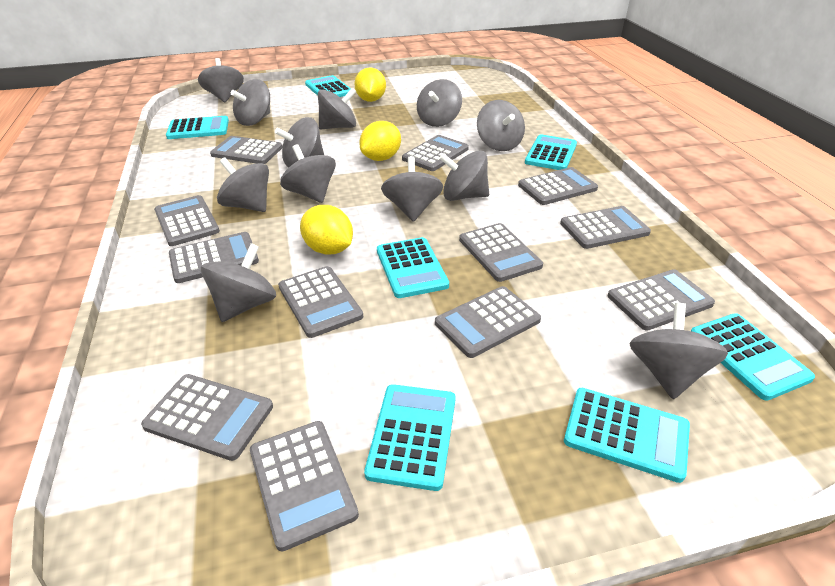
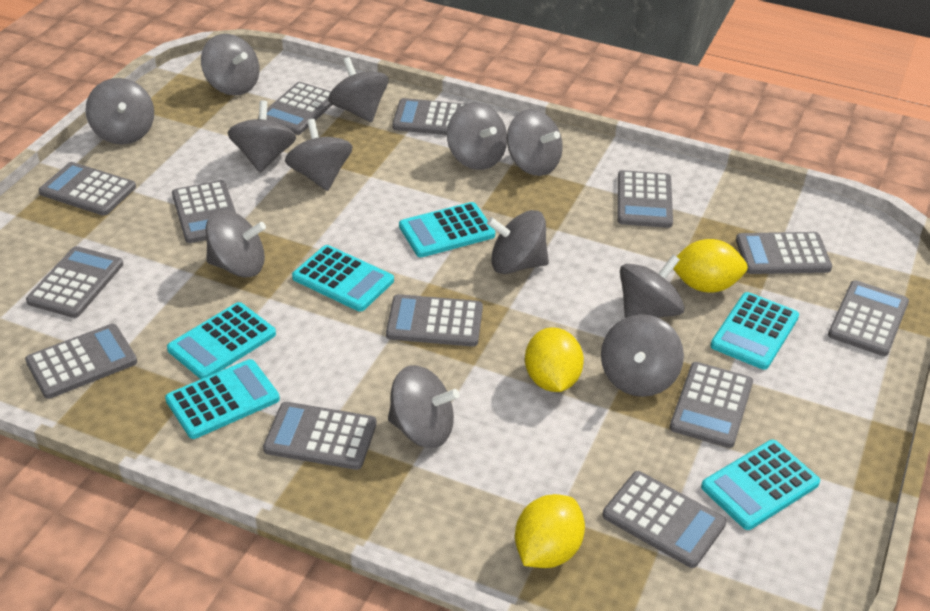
grey calculator: [141,374,273,461] [154,195,220,246] [169,232,259,283] [210,136,283,164] [250,421,359,552] [278,266,363,338] [402,135,469,171] [435,286,541,358] [459,223,543,282] [518,167,598,205] [560,206,651,249] [608,269,715,331] = 12 -> [25,324,137,399] [26,246,123,318] [39,162,136,216] [172,180,236,243] [258,82,332,135] [263,402,377,470] [386,294,483,347] [392,98,465,135] [602,471,727,568] [617,170,673,228] [670,362,753,448] [736,232,832,274] [828,280,909,356] = 13
turquoise calculator: [166,116,229,139] [305,75,351,97] [364,384,456,491] [377,237,449,298] [525,135,577,170] [564,388,690,483] [691,313,815,401] = 7 -> [165,359,280,439] [167,302,276,379] [292,245,394,312] [399,202,495,257] [701,440,820,530] [710,292,799,370] = 6

